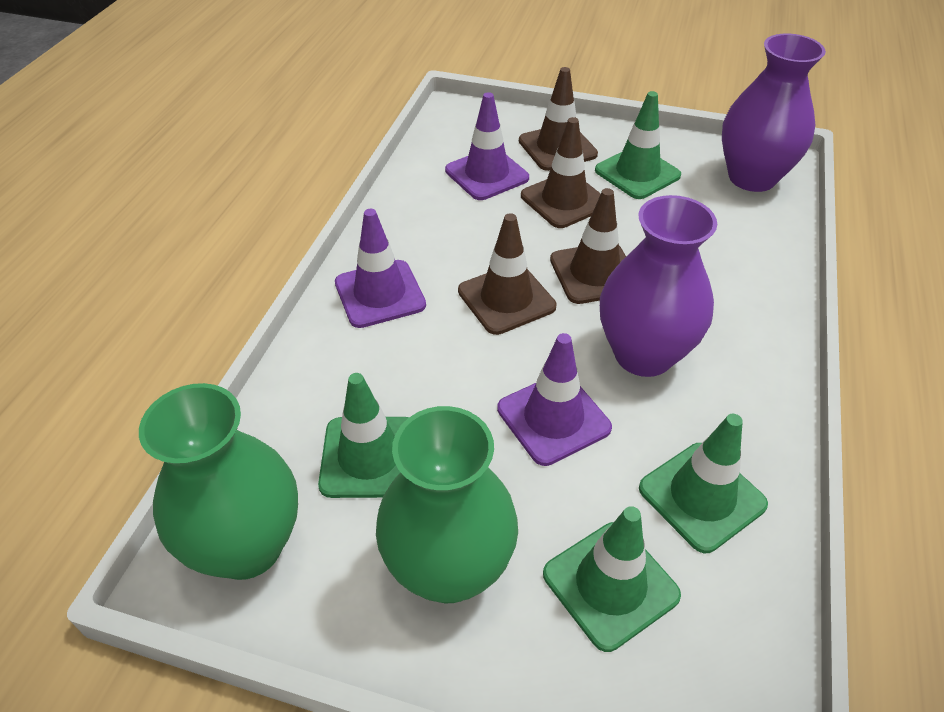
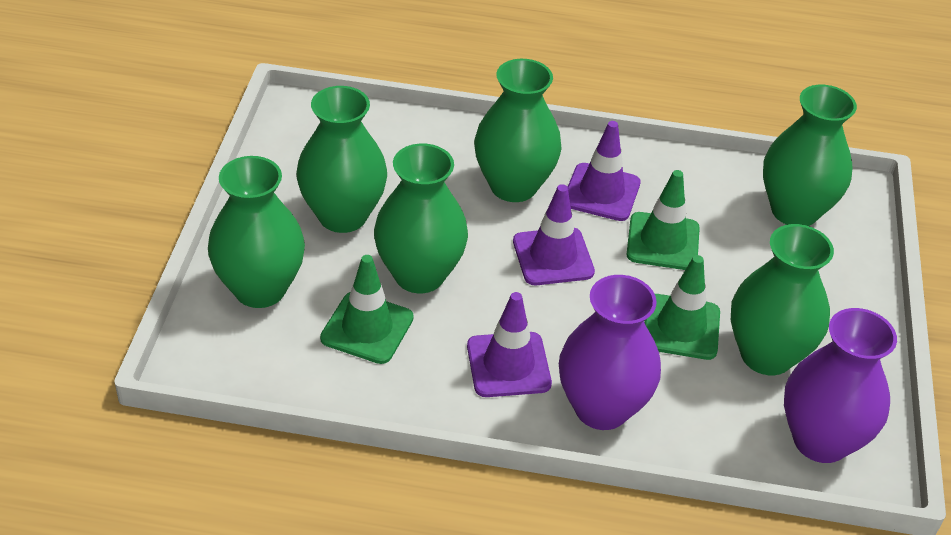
brown traffic cone: [458,213,556,335] [519,67,598,171] [521,117,601,228] [550,188,626,304] = 4 -> none = 0
green traffic cone: [318,373,409,498] [543,506,681,652] [595,91,681,199] [639,414,768,553] = 4 -> [320,255,414,364] [627,170,700,270] [644,255,720,360] = 3
green vase: [139,383,298,580] [376,406,518,603] = 2 -> [208,156,305,308] [297,86,387,233] [374,144,468,293] [474,59,562,202] [731,224,834,375] [763,85,857,226] = 6

